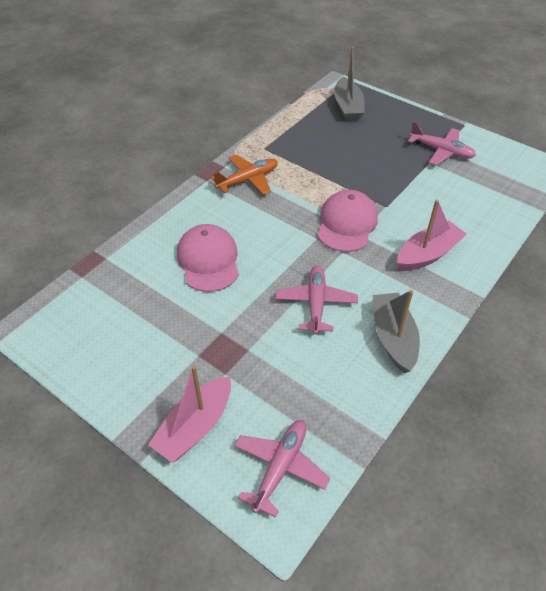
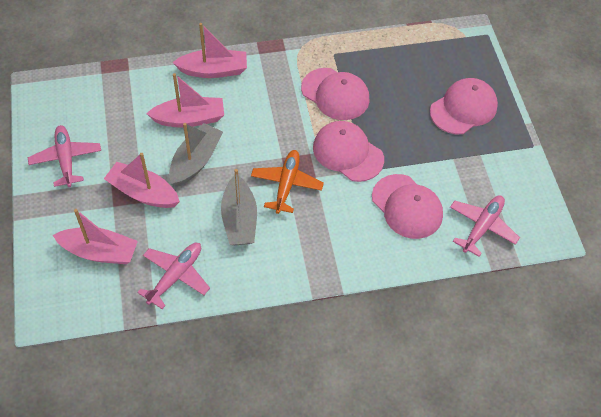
pink boat: [148,365,231,463] [397,200,467,271] = 2 -> [53,209,138,264] [104,153,180,208] [146,73,224,128] [172,23,247,78] = 4
pink cap: [177,224,239,292] [317,190,378,252] = 2 -> [301,68,369,120] [313,121,384,182] [372,174,443,239] [430,78,498,134] = 4

